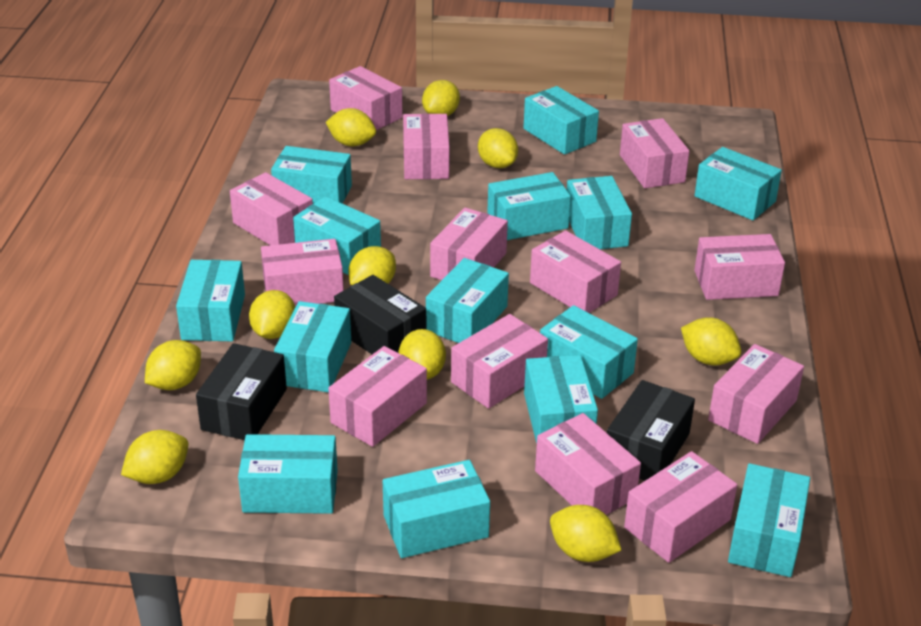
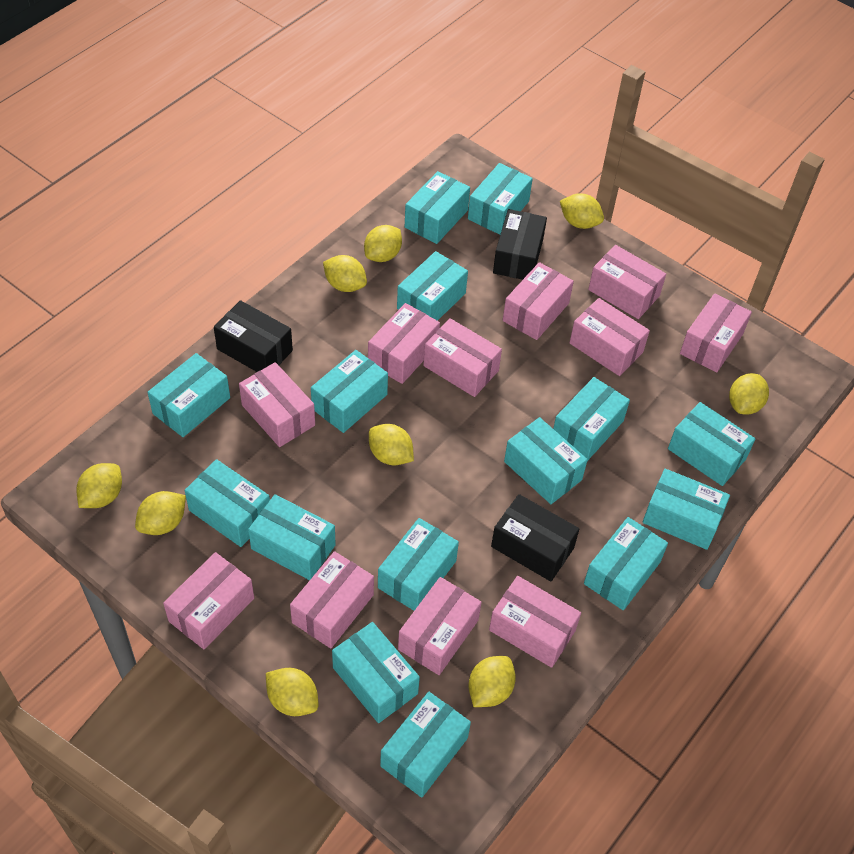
pink box: [230,172,313,245] [261,239,344,307] [328,346,427,447] [329,66,403,130] [403,113,450,179] [430,207,508,280] [451,314,548,409] [530,231,621,313] [535,413,641,515] [620,118,689,188] [624,451,737,563] [694,234,785,300] [708,344,804,444] = 13 -> [163,552,254,649] [239,362,315,447] [290,551,374,648] [368,303,440,384] [398,577,482,675] [423,318,502,397] [489,576,581,668] [503,262,574,340] [569,298,650,376] [588,245,666,319] [680,293,752,373] = 11
turquoise box: [176,260,245,341] [238,434,338,514] [271,146,352,204] [274,301,351,392] [293,196,381,275] [383,460,490,558] [426,258,509,343] [487,172,571,240] [523,86,599,155] [524,355,598,443] [540,305,638,399] [567,176,632,249] [695,147,782,220] [728,463,810,577] = 14 -> [147,353,230,437] [185,459,270,547] [248,494,336,580] [311,350,388,433] [332,622,420,723] [378,518,459,611] [380,692,471,798] [397,251,468,321] [405,171,470,244] [468,163,533,235] [504,417,588,504] [553,377,630,461] [584,517,668,610] [643,469,730,550] [668,402,755,486] = 15
yellow lemon: [121,430,188,484] [145,340,201,390] [249,290,295,339] [326,108,376,146] [348,246,396,285] [398,329,446,380] [422,80,460,116] [478,128,518,168] [550,505,621,562] [681,317,741,366] = 10 -> [76,463,122,508] [135,491,186,535] [266,668,319,716] [323,255,367,292] [364,225,402,262] [369,424,414,466] [468,656,516,707] [560,193,604,229] [729,373,769,415] = 9

